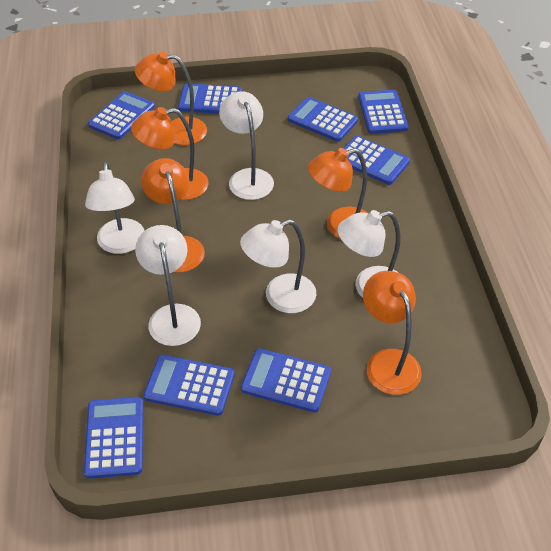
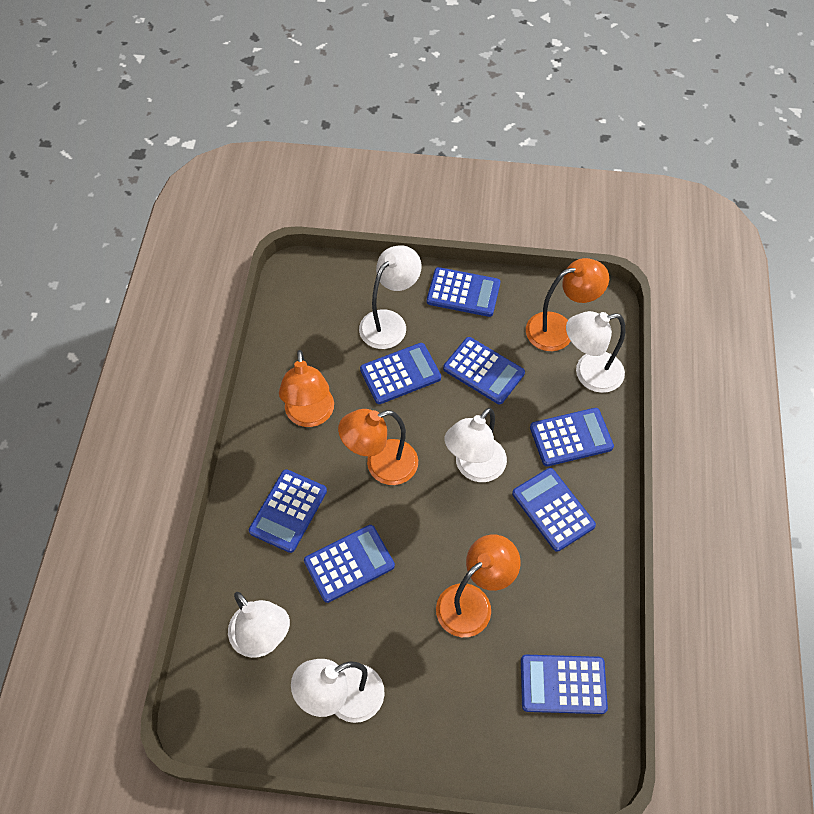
orange lamp: [131,107,209,200] [135,52,207,145] [141,158,205,272] [308,148,369,239] [363,271,422,395] = 5 -> [279,350,334,427] [338,409,418,485] [436,534,520,637] [526,258,609,351] = 4

